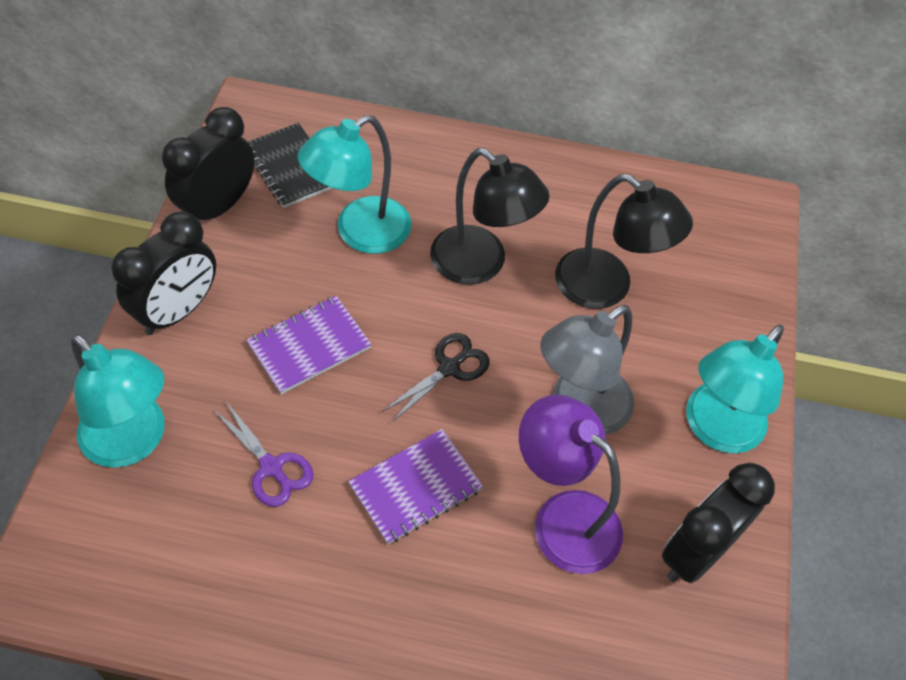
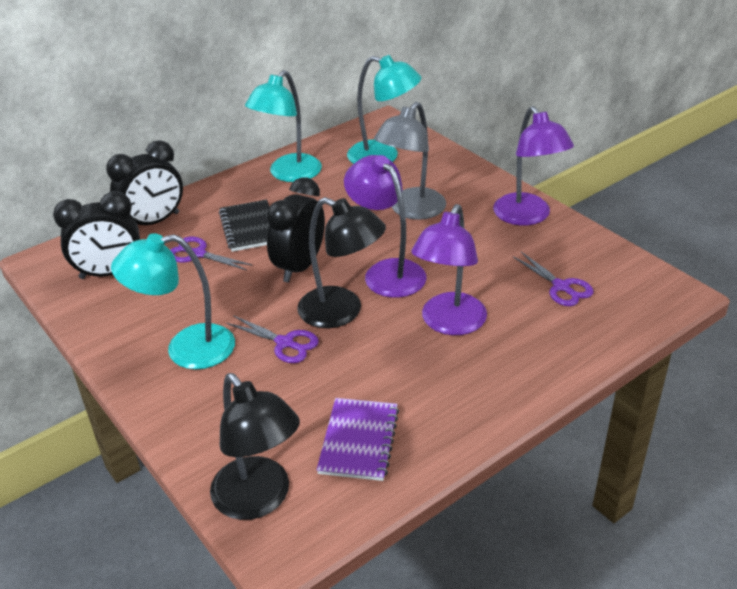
black scissors: [382,333,490,423] = 1 -> none = 0
purple lamp: [519,394,623,574] = 1 -> [344,155,426,298] [411,204,487,335] [493,106,574,226] = 3
purple notebook: [247,296,372,394] [348,429,483,544] = 2 -> [317,398,399,481] = 1
purple scissors: [214,400,313,507] = 1 -> [170,237,252,270] [226,315,319,363] [513,252,594,306] = 3

